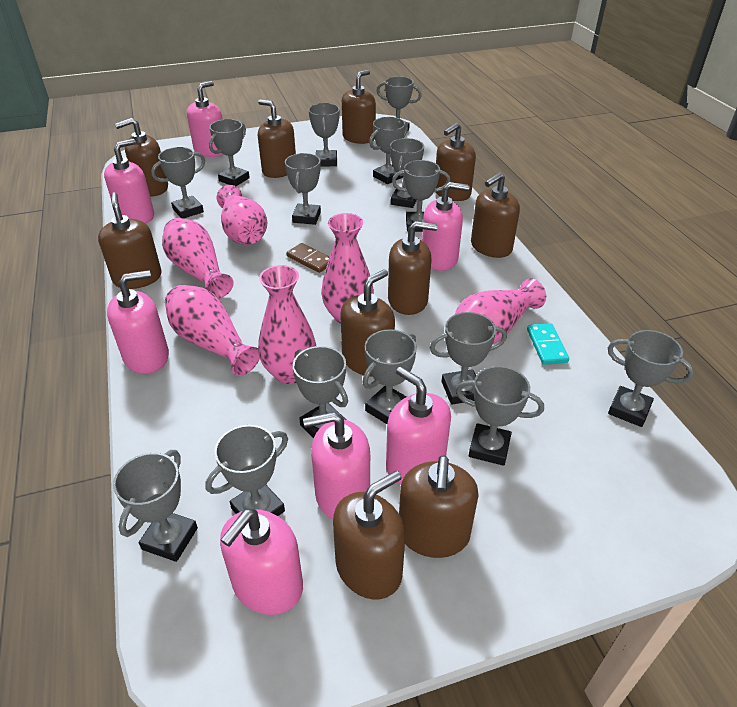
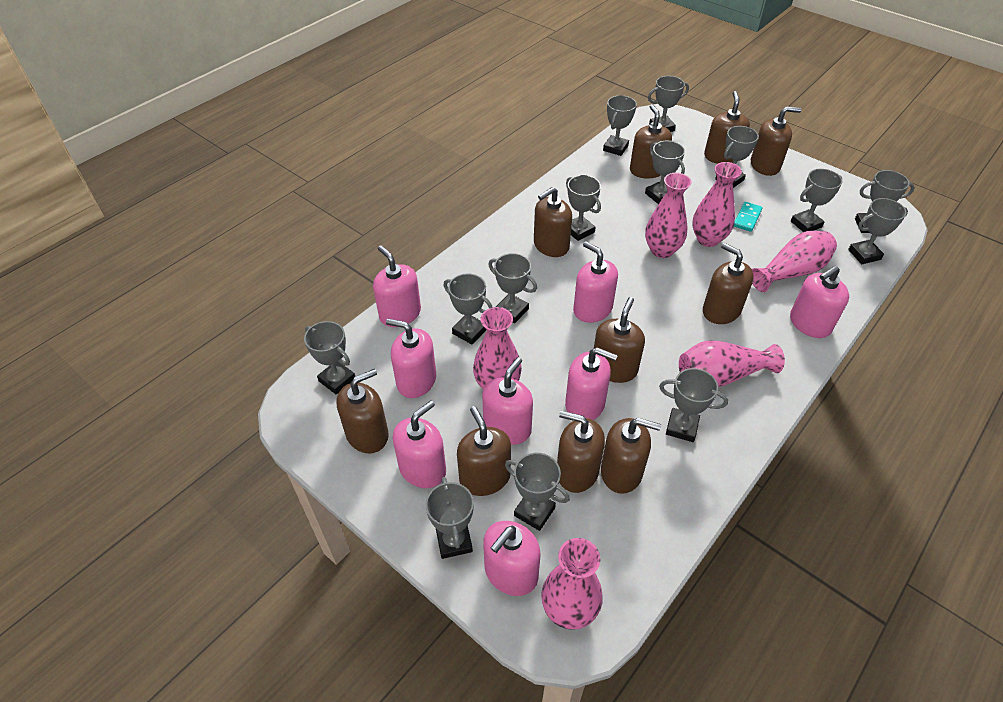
brown domino: [287,243,330,273] = 1 -> none = 0
grey trophy: [113,450,198,562] [151,147,205,219] [205,425,288,516] [209,119,250,186] [285,153,321,225] [293,346,348,438] [308,103,340,167] [362,329,417,424] [369,117,408,184] [377,76,422,132] [390,138,424,208] [392,160,450,232] [430,312,507,405] [456,366,544,466] [608,330,694,427] = 15 -> [304,321,355,395] [426,477,474,559] [444,273,492,344] [488,253,537,323] [505,453,570,531] [566,175,601,241] [603,95,637,156] [645,141,685,204] [648,76,689,132] [659,368,728,442] [715,126,759,188] [791,169,842,232] [848,198,908,264] [855,170,915,233] = 14
pink soap dispenser: [104,139,154,224] [107,270,169,374] [187,81,224,157] [220,509,303,615] [303,412,370,520] [386,367,451,485] [422,182,470,271] = 7 -> [373,245,421,327] [386,319,436,398] [393,400,446,488] [482,357,533,445] [483,521,540,596] [565,348,618,420] [573,241,618,323] [790,265,849,338] = 8

